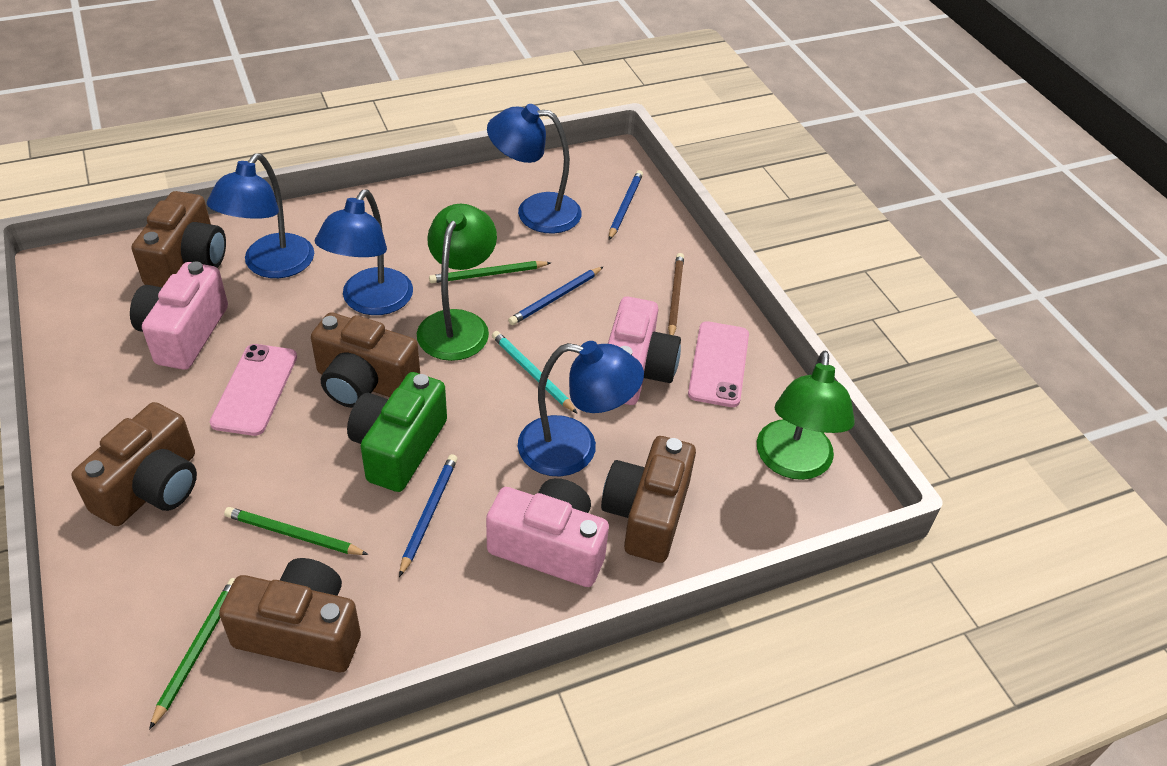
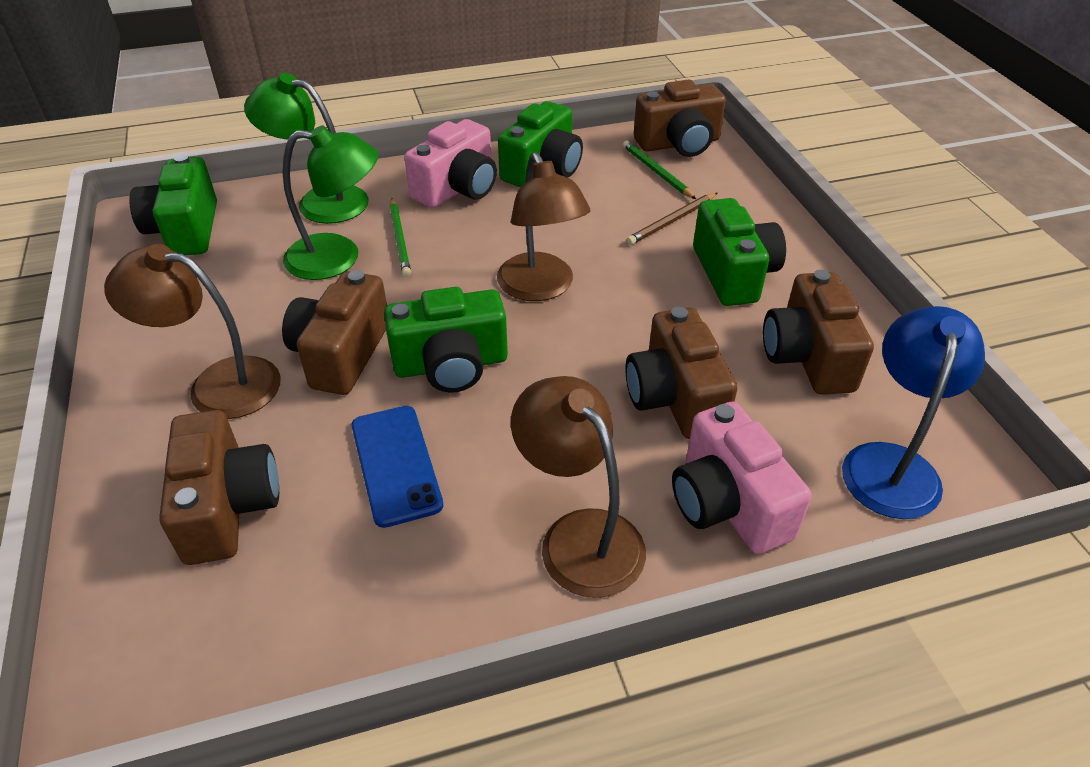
blue lamp: [207,153,314,278] [315,189,413,315] [487,104,582,234] [518,341,644,477] = 4 -> [842,306,985,519] = 1
blue pencil: [399,454,457,577] [508,267,603,325] [609,170,643,240] = 3 -> none = 0
blue phone: none = 0 -> [352,406,443,528] = 1
brown lamp: none = 0 -> [104,244,281,419] [497,152,591,301] [511,376,646,598] = 3
green camera: [347,372,447,492] = 1 -> [129,154,217,255] [384,287,508,393] [498,101,583,187] [693,198,786,306] = 4
green pencil: [149,578,235,730] [224,507,369,555] [429,261,551,283] = 3 -> [389,198,411,277] [623,141,696,199] = 2
pink camera: [130,262,228,370] [486,478,609,587] [608,297,681,405] = 3 -> [404,119,497,208] [672,402,812,554] = 2
pink phone: [210,344,297,436] [688,321,749,407] = 2 -> none = 0
turquoise pencil: [492,331,577,413] = 1 -> none = 0

